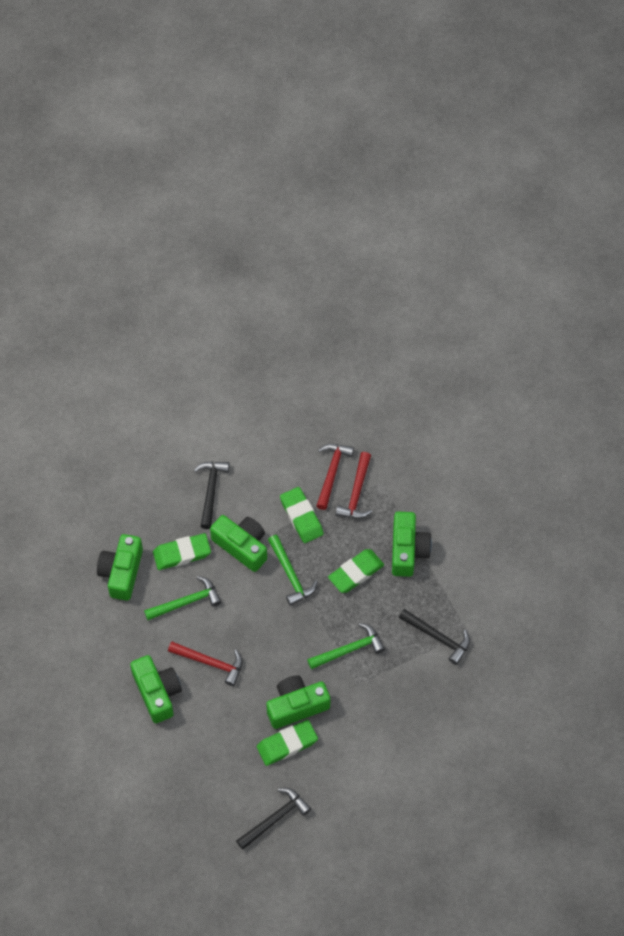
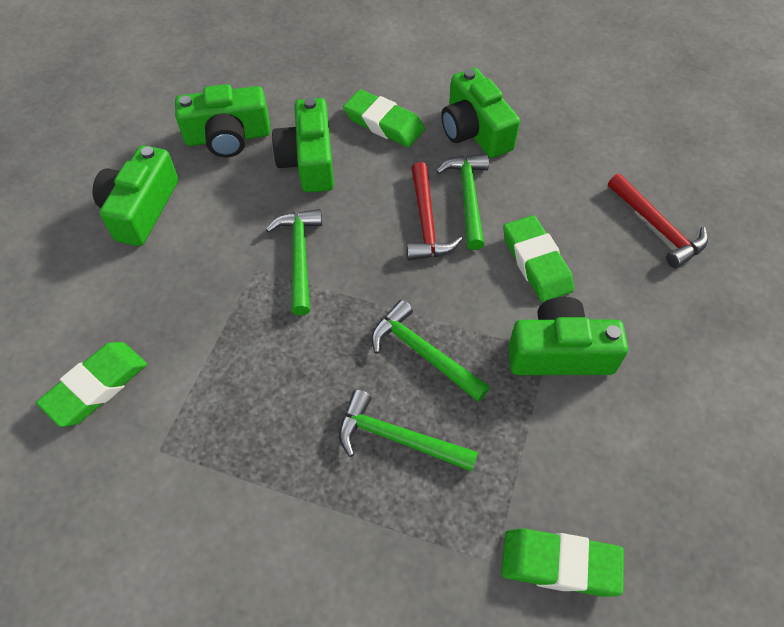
black hammer: [194,462,230,529] [236,788,311,850] [399,609,470,665] = 3 -> none = 0
green hammer: [144,576,222,620] [268,535,318,606] [307,623,385,669] = 3 -> [266,209,322,316] [339,390,478,472] [371,300,490,402] [436,154,489,250] = 4
red hammer: [168,642,243,686] [316,444,354,510] [336,452,372,519] = 3 -> [406,162,463,260] [608,174,708,268] = 2

